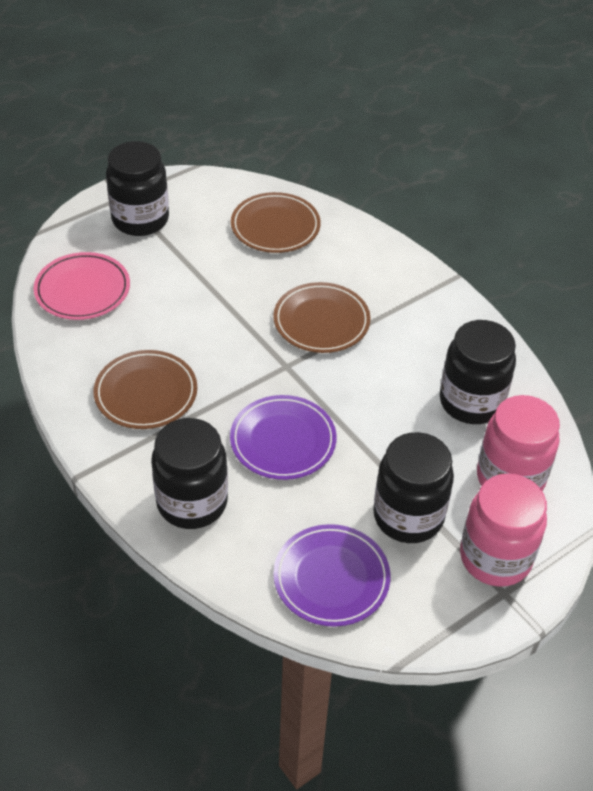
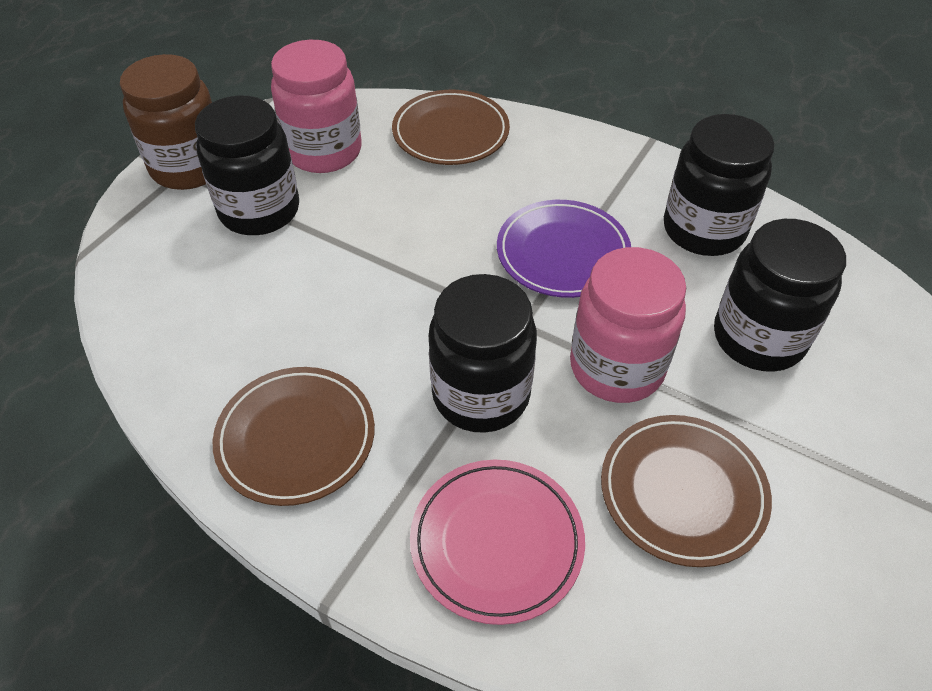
brown jar: none = 0 -> [120,54,212,190] = 1
purple plate: [230,395,336,480] [273,524,390,627] = 2 -> [497,200,631,298] = 1

